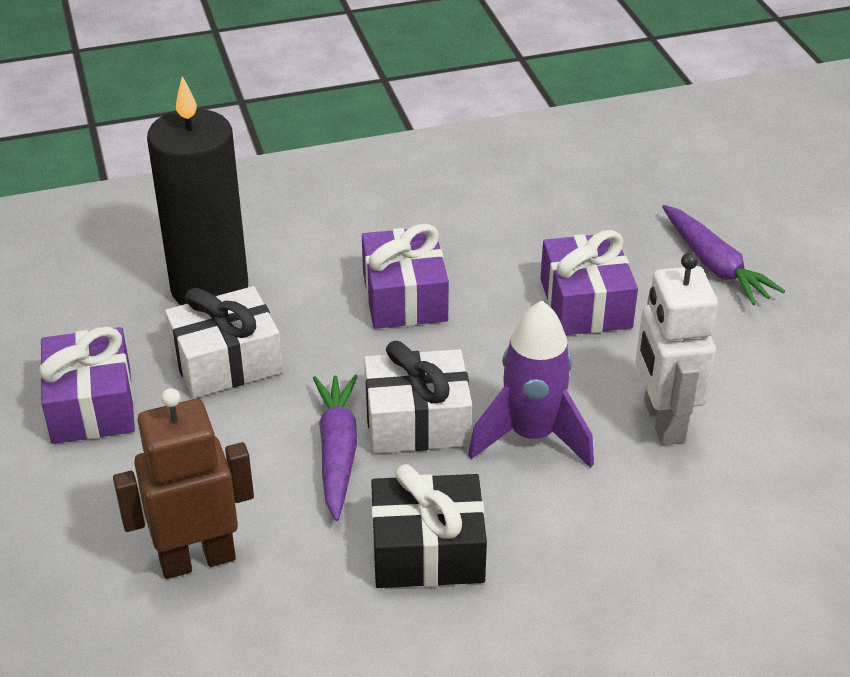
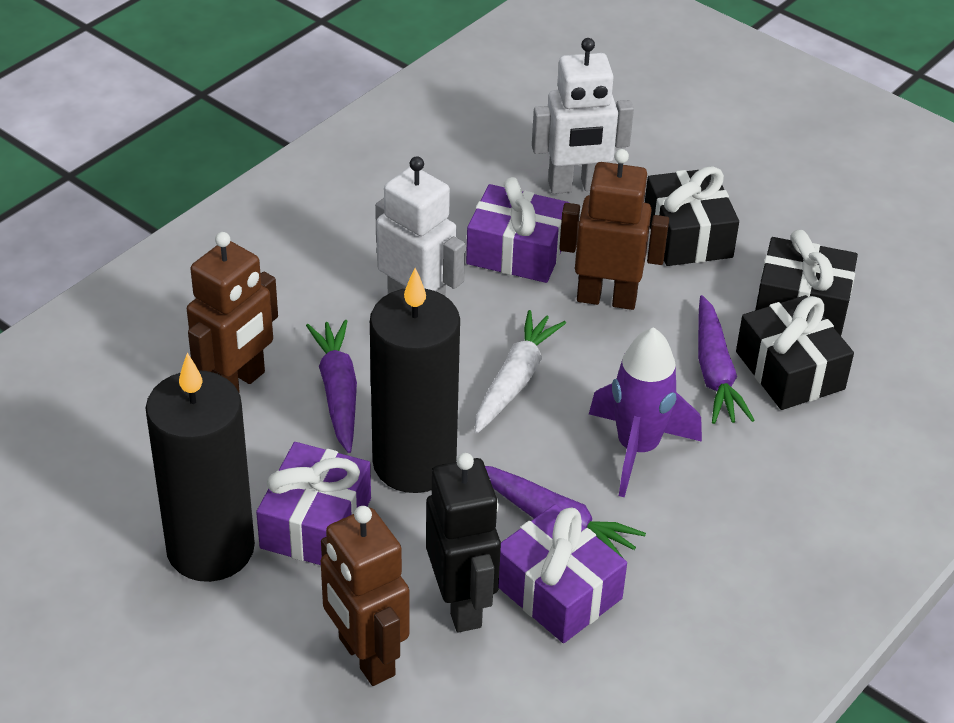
black candle: [147,76,248,305] = 1 -> [146,353,255,582] [370,268,460,493] = 2
black gift: [371,464,487,588] = 1 -> [645,166,739,266] [736,295,854,410] [755,229,858,336] = 3
black robot: none = 0 -> [426,453,501,632] = 1
brown robot: [113,388,254,579] = 1 -> [187,232,278,393] [321,506,409,686] [559,149,669,310] = 3
purple carrot: [313,374,358,521] [662,205,785,305] = 2 -> [306,320,357,453] [485,466,646,559] [698,295,755,424] = 3
white carrot: none = 0 -> [475,310,566,434] = 1
white gift: [165,286,283,398] [364,341,472,454] = 2 -> none = 0
white robot: [636,252,718,445] = 1 -> [375,156,465,296] [532,38,634,194] = 2

